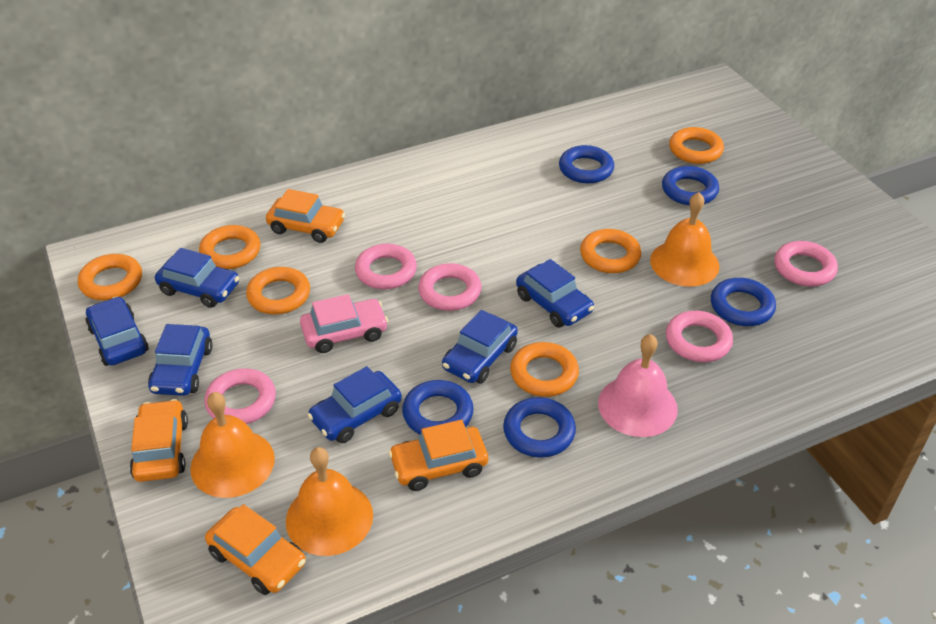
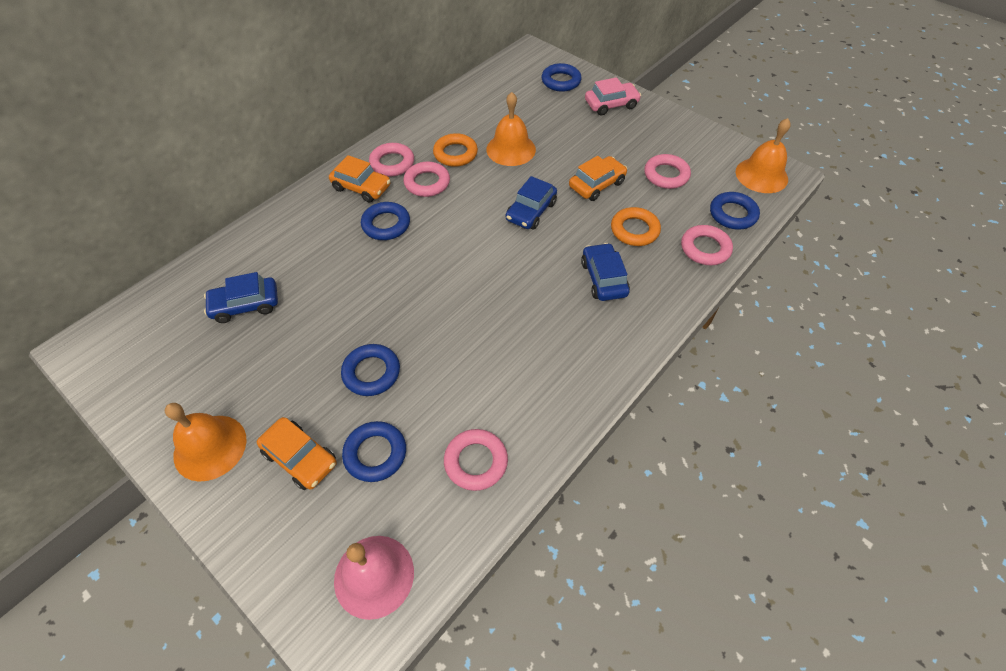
blue car: [85,297,148,366] [148,324,213,396] [155,248,239,308] [308,366,402,443] [442,310,518,384] [516,259,594,328] = 6 -> [204,272,278,323] [506,176,557,230] [581,243,630,301] = 3
orange car: [130,399,188,482] [205,504,306,595] [266,189,345,243] [388,420,488,491] = 4 -> [257,417,337,490] [329,155,391,203] [569,156,627,201] = 3
orange ring: [78,254,142,300] [199,225,260,269] [246,267,310,314] [510,342,579,397] [580,229,641,273] [669,127,724,164] = 6 -> [433,133,478,167] [611,207,661,246] = 2

